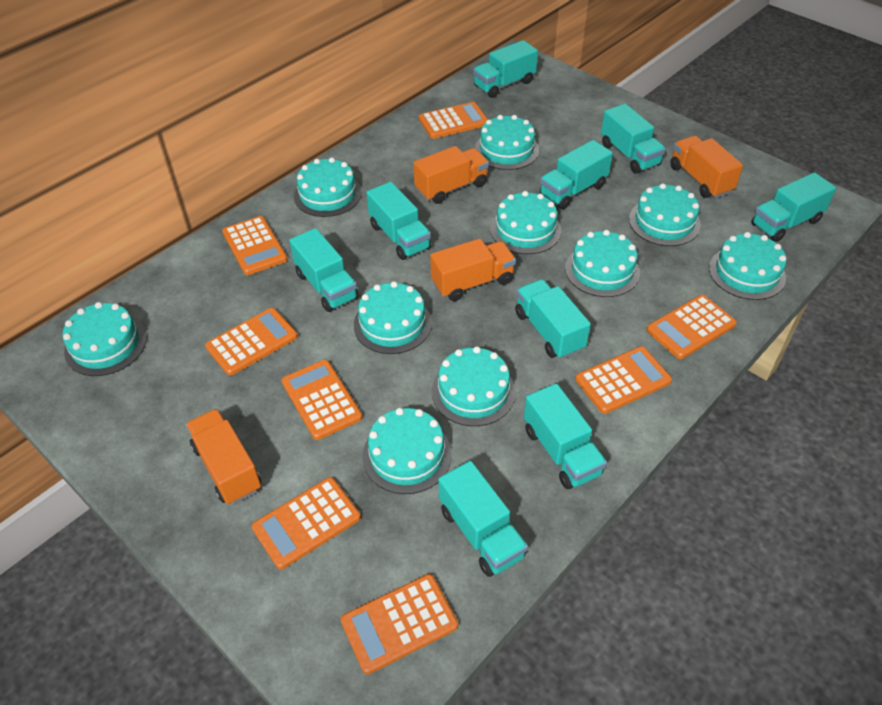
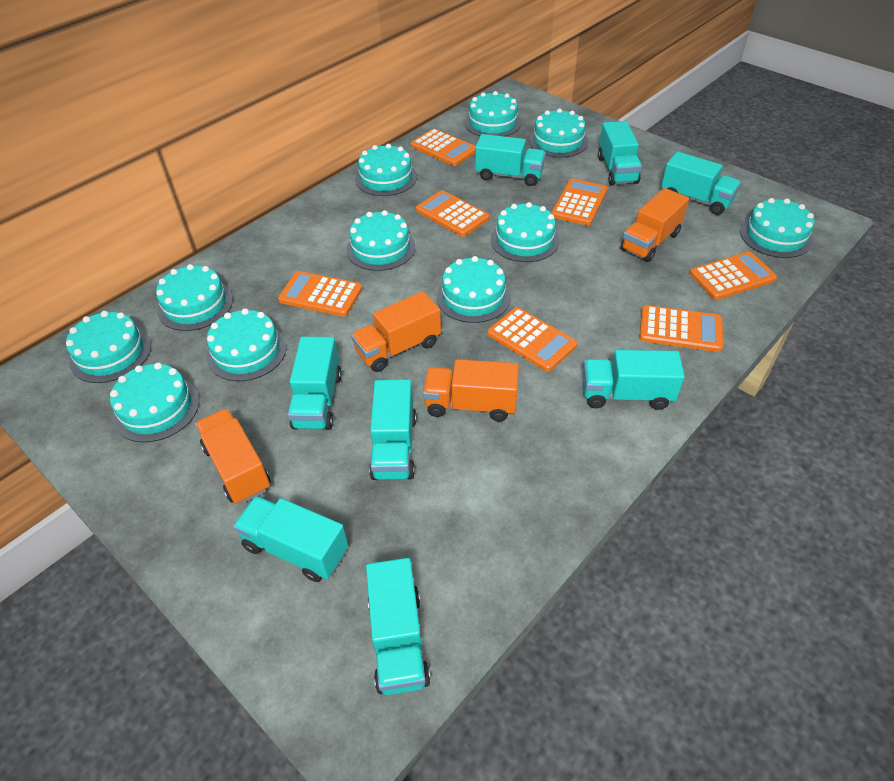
orange calculator: [205,308,298,376] [222,216,287,275] [252,477,361,569] [281,360,362,440] [341,574,458,674] [419,102,488,139] [576,346,672,414] [647,295,737,359] = 8 -> [278,271,363,317] [411,128,476,166] [416,190,489,237] [488,307,577,372] [551,179,608,226] [639,305,723,352] [690,251,777,300] = 7
turquoise cake: [62,302,146,376] [294,158,362,217] [354,281,432,354] [363,408,452,494] [432,346,516,426] [475,115,539,170] [491,191,561,254] [565,230,640,297] [629,183,701,246] [709,232,787,300] = 10 -> [66,311,151,383] [110,363,199,442] [156,264,233,331] [207,309,287,381] [346,210,415,271] [355,144,417,196] [437,256,511,323] [465,91,521,137] [491,202,559,262] [529,108,588,158] [740,198,815,258] = 11
turquoise truck: [289,228,359,312] [367,182,431,260] [438,461,528,577] [473,40,538,98] [515,279,591,359] [524,383,607,489] [540,140,613,209] [601,104,666,174] [751,172,836,242] = 9 -> [233,496,348,582] [288,337,342,430] [366,558,431,695] [369,379,417,480] [475,134,546,186] [583,350,685,410] [598,121,642,186] [661,151,741,215] = 8

